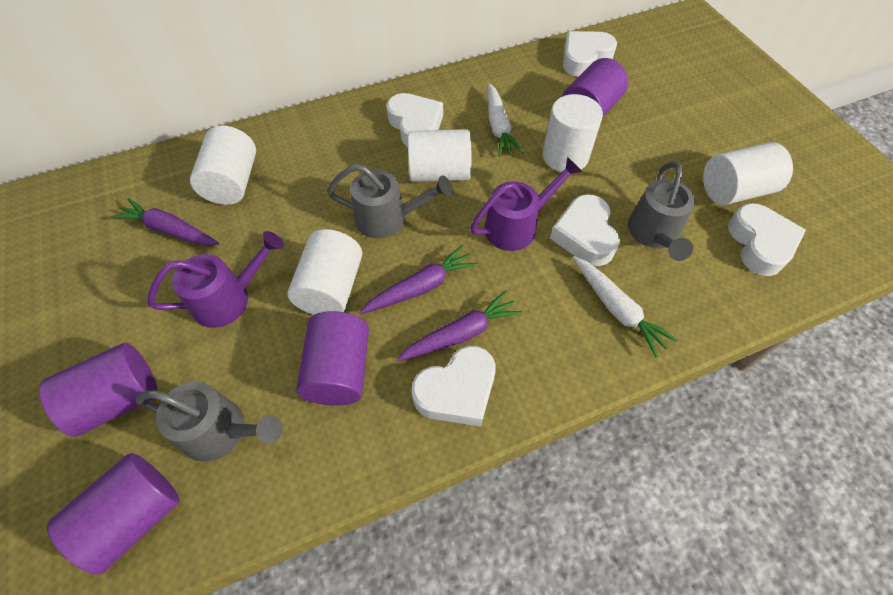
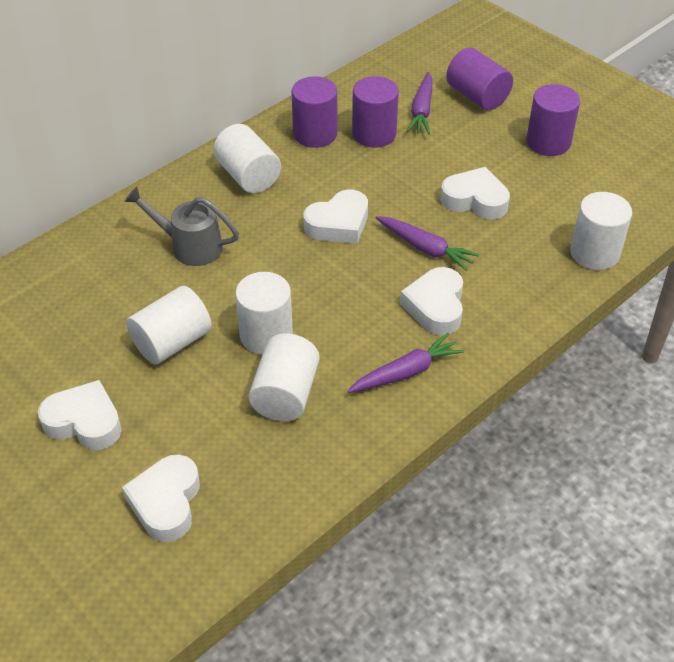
grey watering can: [135,382,282,462] [327,164,453,238] [628,162,695,261] = 3 -> [124,187,239,266] = 1
purple watering can: [148,231,284,328] [470,157,583,251] = 2 -> none = 0
white carrot: [488,83,523,157] [573,256,678,357] = 2 -> none = 0

